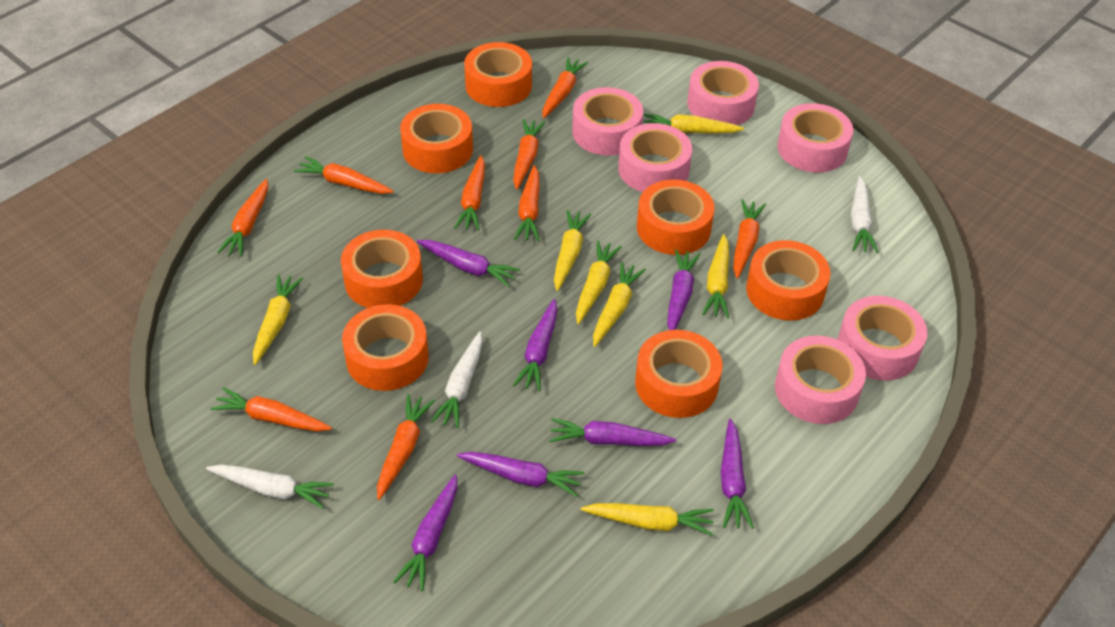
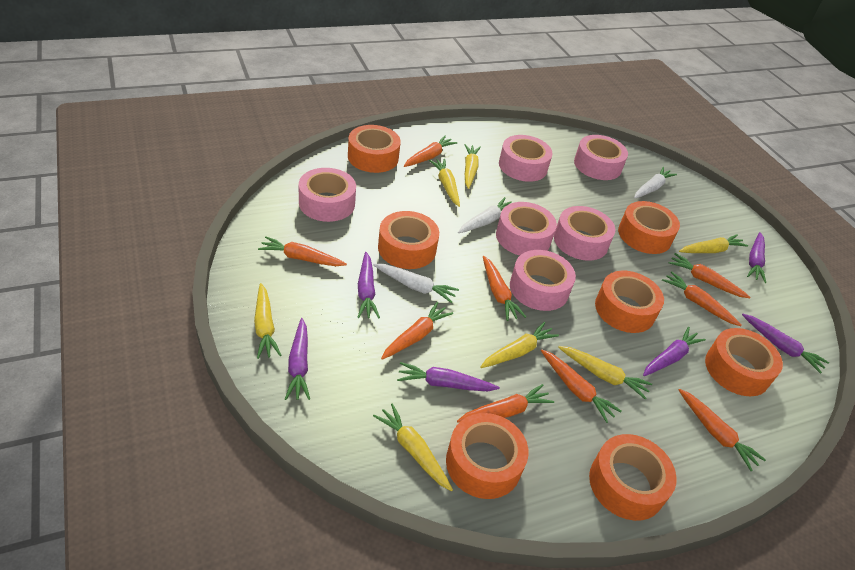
purple carrot: [393,474,457,591] [417,240,521,287] [457,452,584,497] [513,299,558,391] [549,418,676,446] [667,249,700,330] [721,419,754,529] = 7 -> [285,318,310,400] [357,252,380,318] [397,362,500,391] [643,327,706,376] [742,314,829,374] [747,232,766,283] = 6

